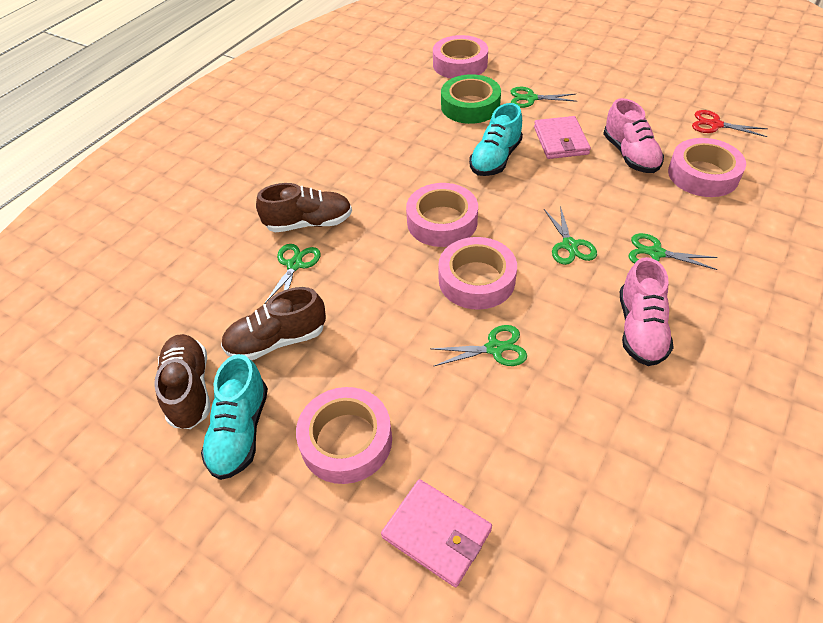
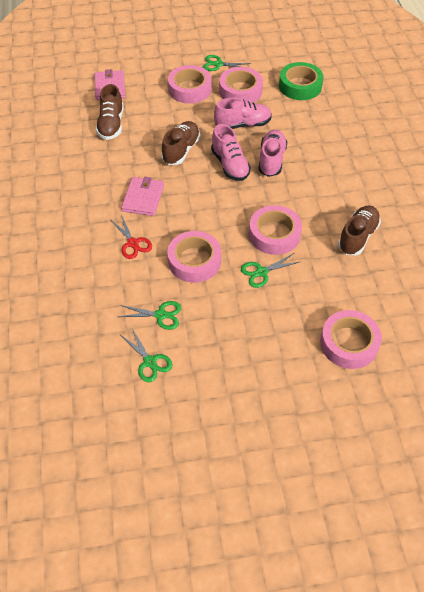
green scissors: [264,244,321,304] [430,325,527,366] [511,87,577,108] [544,206,597,265] [628,233,718,270] = 5 -> [118,301,181,330] [121,329,173,382] [203,55,251,71] [241,253,299,288] = 4
pink shoe: [603,98,664,173] [620,257,674,366] = 2 -> [211,124,251,181] [214,98,272,129] [258,130,287,177] = 3
turquoise shoe: [201,354,268,480] [469,103,523,176] = 2 -> none = 0

